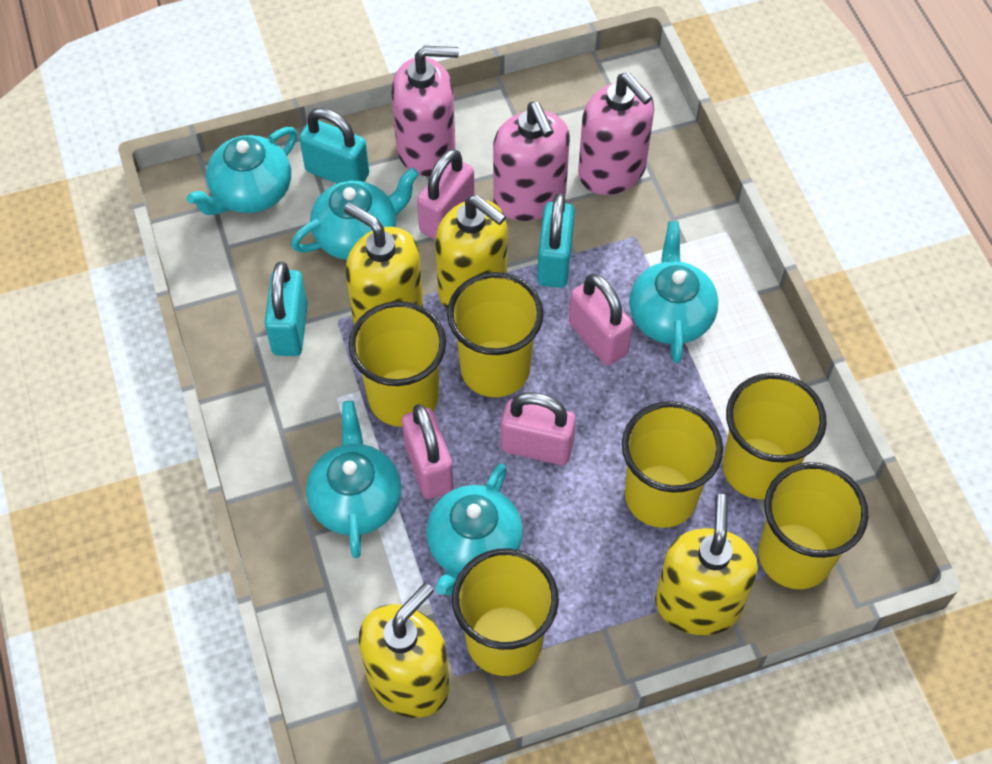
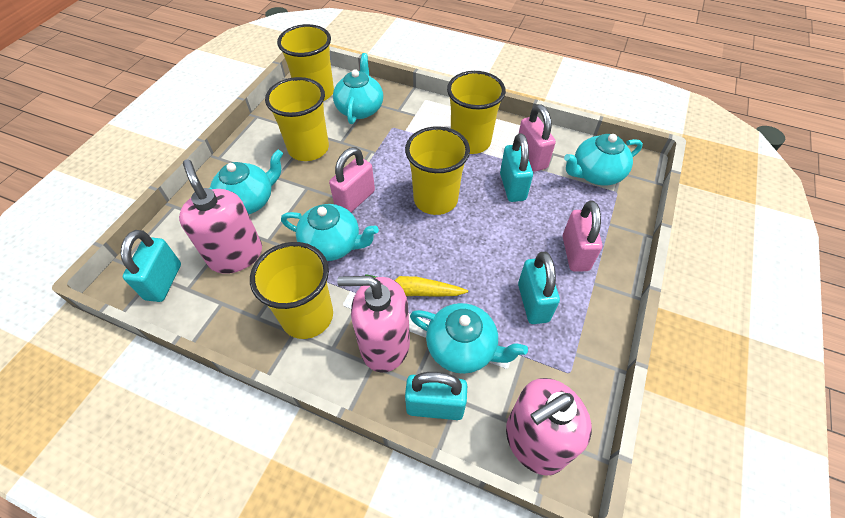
pink padlock: [402,404,453,499] [417,149,475,240] [501,392,576,465] [569,273,633,366] = 4 -> [329,147,375,212] [519,104,556,172] [563,200,602,272] = 3
turquoise padlock: [265,262,308,356] [299,108,369,184] [537,193,575,288] = 3 -> [120,230,181,302] [405,372,467,420] [500,133,533,202] [518,252,560,324] = 4
yellow carrot: none = 0 -> [365,274,468,297] = 1
yellow cup: [349,301,446,427] [447,272,544,397] [452,548,559,676] [622,401,723,528] [723,373,827,499] [758,462,869,589] = 6 -> [250,242,333,339] [265,77,329,161] [277,24,334,101] [405,126,470,215] [447,71,506,154] = 5
yellow soap dispenser: [344,203,423,325] [359,583,449,718] [435,195,507,309] [655,494,758,635] = 4 -> none = 0

